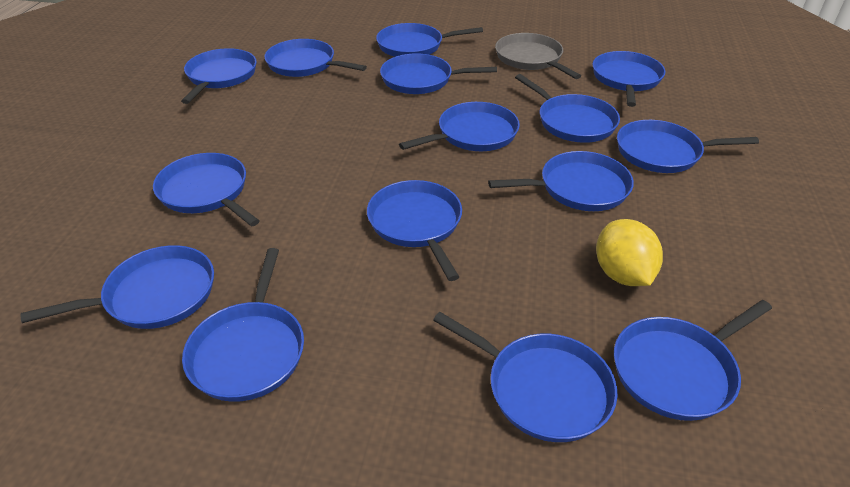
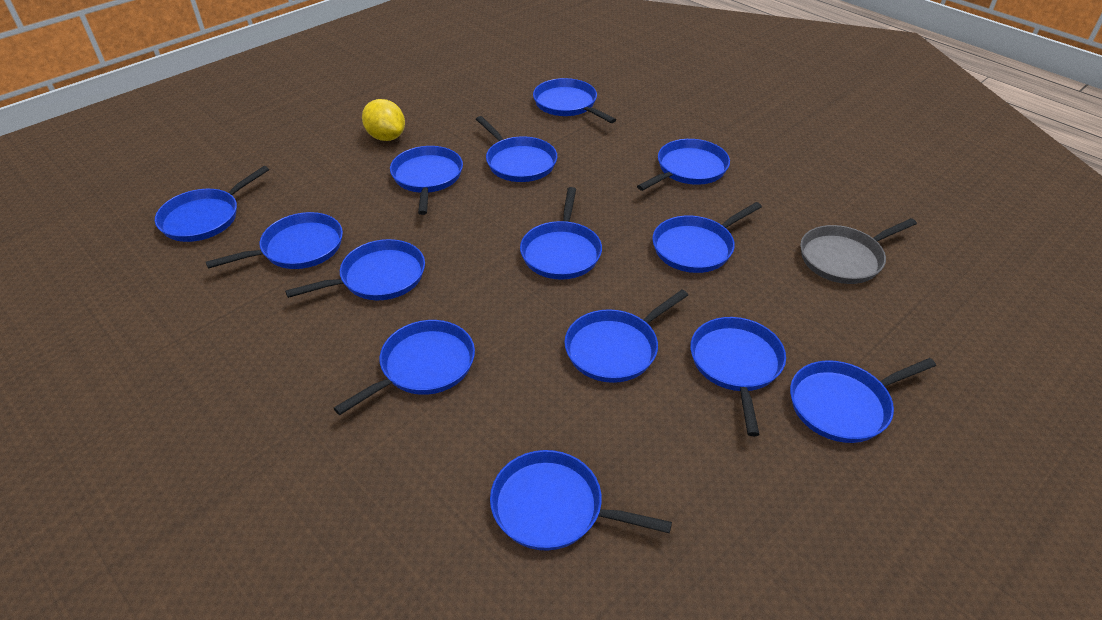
blue pan: [20,245,214,329] [153,153,260,227] [181,48,257,104] [182,248,304,402] [264,39,367,77] [367,180,462,281] [376,23,483,57] [380,54,497,94] [399,102,520,151] [433,312,618,442] [488,151,634,211] [515,74,620,143] [592,51,665,107] [614,300,772,421] [617,120,759,173] = 15 -> [155,166,269,242] [206,212,343,269] [285,239,425,300] [333,320,475,415] [390,146,463,215] [476,116,557,182] [490,450,672,550] [520,187,602,280] [533,78,616,123] [564,290,688,383] [637,139,730,191] [652,202,762,273] [690,317,786,436] [790,358,936,443] = 14

